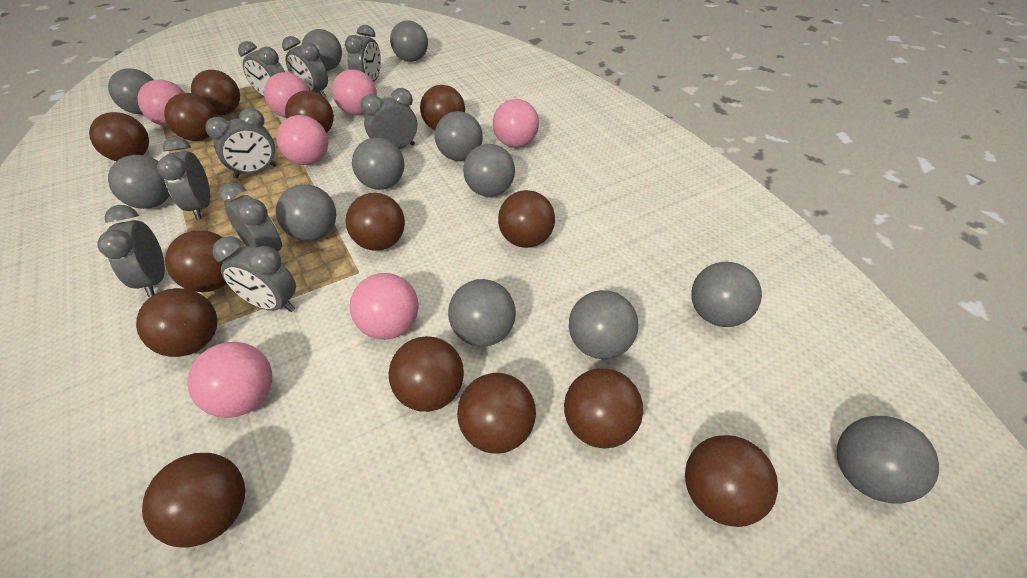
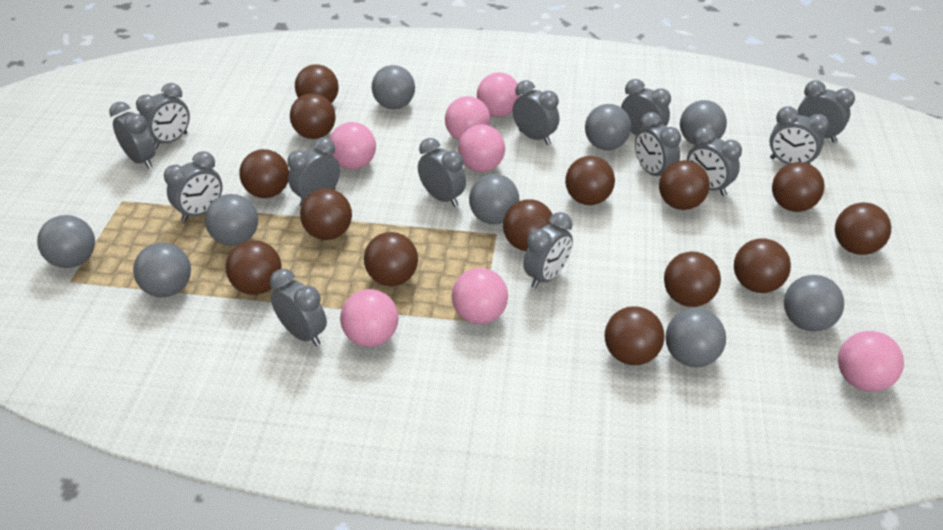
grey ball: [108,68,154,114] [108,155,170,209] [276,184,336,241] [302,29,342,71] [352,137,404,190] [390,20,428,62] [435,111,483,161] [448,279,516,347] [463,144,515,197] [569,290,639,359] [691,262,762,327] [837,416,939,504] = 12 -> [37,215,95,268] [133,243,191,297] [205,194,258,246] [372,65,415,109] [469,174,519,224] [585,104,631,150] [666,308,726,367] [680,100,727,145] [784,275,844,332] = 9
grey clock: [97,205,165,297] [157,137,210,219] [205,108,277,178] [212,236,296,312] [218,182,282,252] [238,41,285,97] [282,36,328,98] [345,25,381,82] [361,88,417,149] = 9 -> [109,102,155,169] [136,83,190,149] [164,151,223,222] [270,269,327,346] [287,137,340,206] [418,138,466,207] [513,80,559,145] [523,212,573,288] [621,79,671,135] [635,112,681,176] [687,127,742,196] [769,106,829,165] [797,80,855,142] = 13

